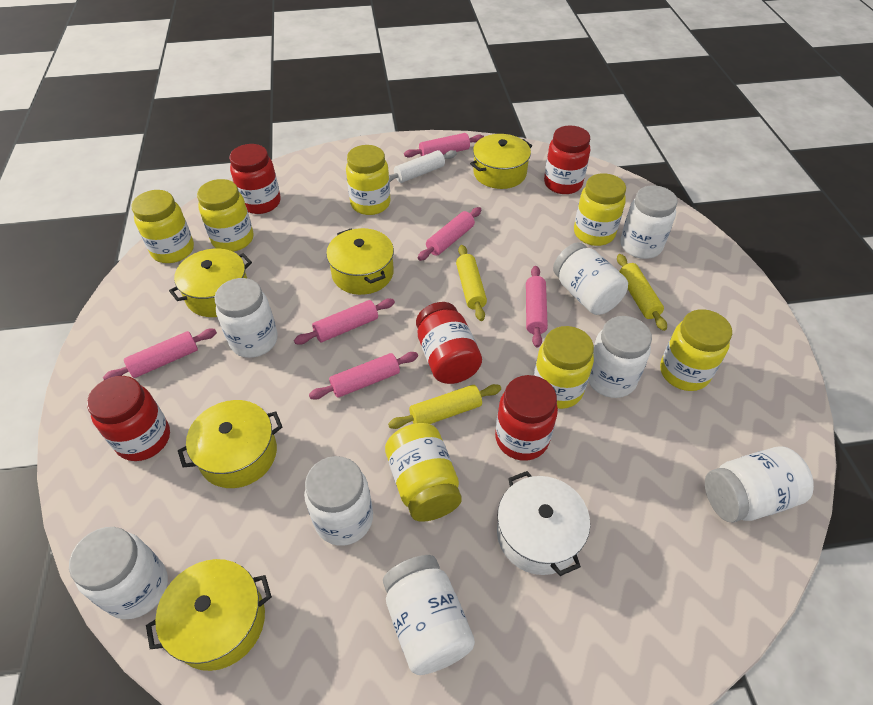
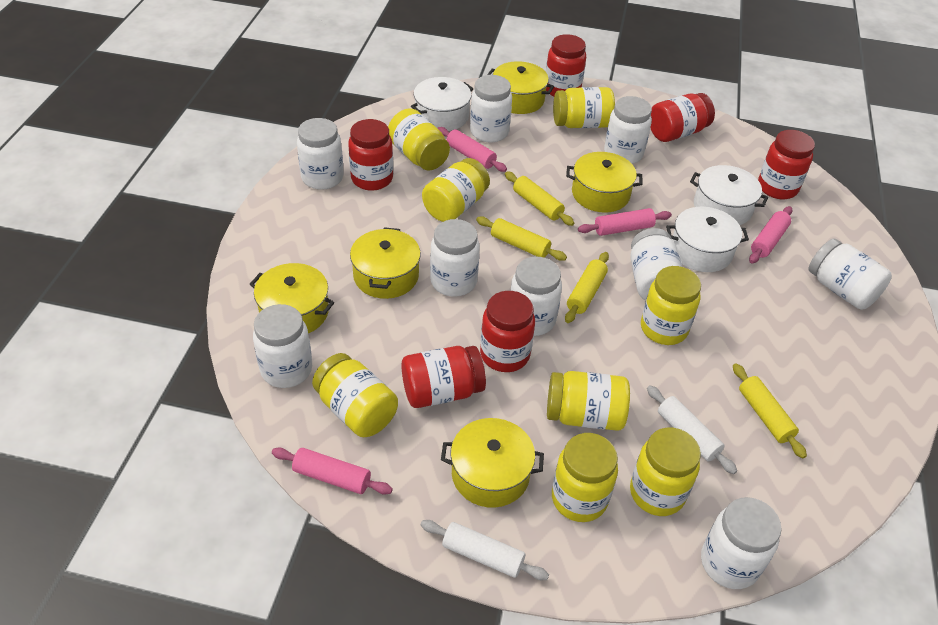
pink rolling pin: [103,329,217,380] [294,298,395,345] [309,352,418,399] [404,133,484,158] [418,207,481,261] [526,266,548,348] = 6 -> [272,447,393,495] [437,127,507,172] [578,208,672,236] [749,206,792,264] = 4
red jar: [87,376,170,461] [229,144,281,214] [416,302,482,384] [495,375,558,461] [544,125,590,194] = 5 -> [348,119,393,191] [402,346,486,408] [480,291,535,372] [546,34,586,97] [650,93,715,142] [758,130,815,199] = 6
white jar: [69,527,168,619] [214,278,278,358] [304,456,373,546] [383,555,475,675] [553,242,628,315] [588,316,652,398] [620,185,677,259] [705,446,814,523] = 8 -> [253,304,312,388] [297,118,344,190] [430,219,480,297] [470,75,512,143] [510,257,562,336] [604,96,652,164] [630,228,682,301] [701,497,782,589] [809,238,892,310] = 9
white pot: [497,471,590,576] = 1 -> [411,77,473,131] [666,207,749,272] [690,165,768,225] = 3
white rolling pin: [389,150,457,183] = 1 -> [421,520,549,580] [647,385,737,474] = 2
yellow jar: [131,190,194,263] [197,179,254,252] [346,145,390,215] [385,423,462,522] [534,326,594,409] [574,173,626,246] [660,309,732,391] = 7 -> [312,353,398,437] [388,108,450,171] [422,158,490,222] [547,371,630,431] [552,433,618,522] [553,87,615,128] [630,427,701,516] [641,266,701,345] = 8
yellow rolling pin: [388,384,501,429] [456,245,487,321] [617,254,667,331] = 3 -> [476,217,567,261] [505,172,574,226] [565,252,609,323] [733,363,807,458] = 4

